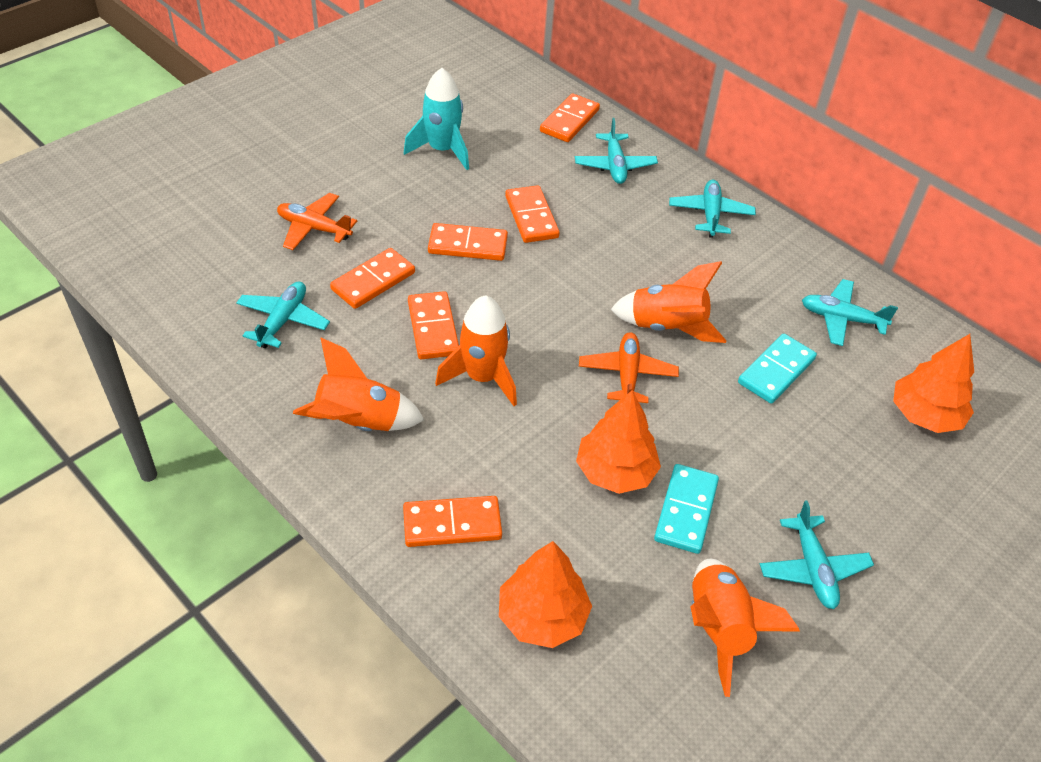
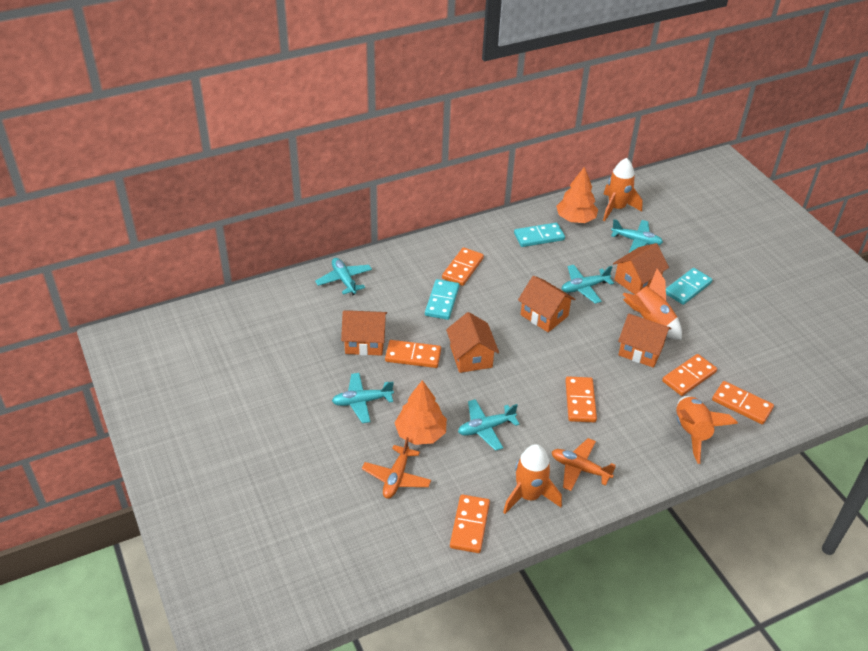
orange house: none = 0 -> [341,310,387,356] [446,312,499,373] [518,276,576,332] [613,243,669,295] [618,313,671,368] = 5
orange tree: [499,541,592,648] [576,390,661,494] [893,334,974,433] = 3 -> [395,380,447,445] [556,167,598,223] = 2
turquoise domino: [654,464,719,554] [738,334,817,404] = 2 -> [425,279,459,320] [514,223,565,247] [666,268,713,305] = 3
turquoise rocket: [404,68,469,170] = 1 -> none = 0

